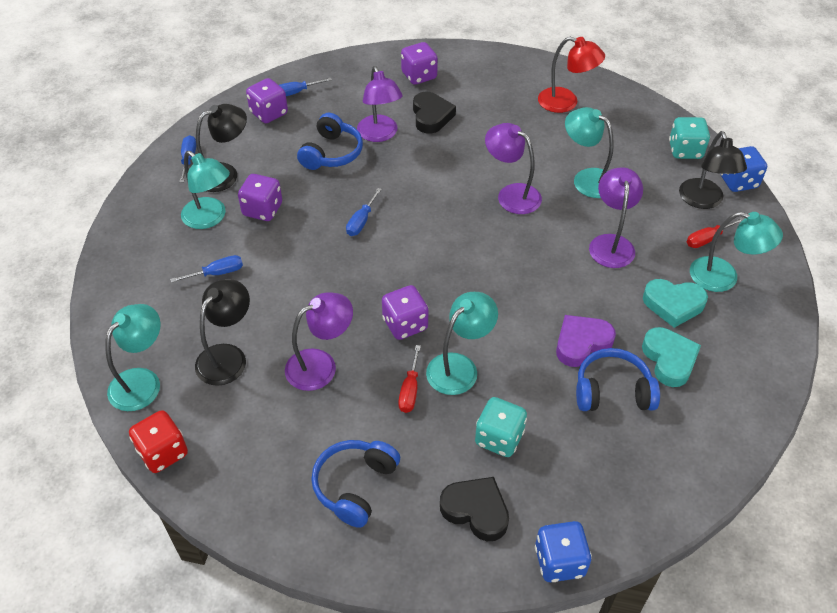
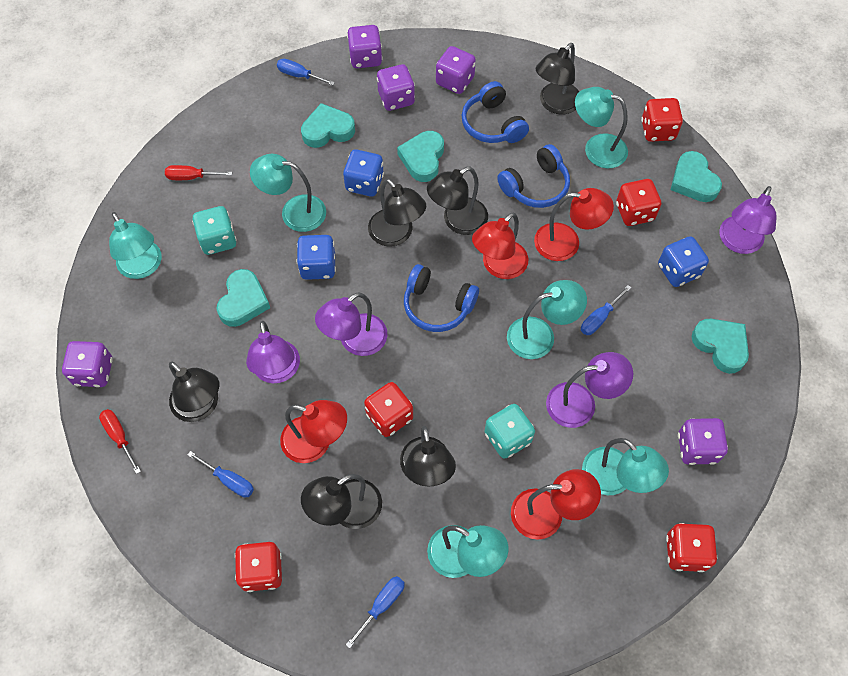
black heart: [413,92,456,134] [440,477,509,541] = 2 -> none = 0
black lamp: [195,279,250,386] [196,104,247,192] [679,131,747,209] = 3 -> [169,362,220,422] [301,474,382,529] [368,178,426,247] [400,426,456,486] [427,167,488,235] [536,43,579,114] = 6
blue dice: [535,521,592,582] [720,146,767,192] = 2 -> [297,235,336,280] [343,150,384,197] [658,236,709,287] = 3
purple dice: [238,174,282,221] [246,78,288,123] [382,285,428,340] [401,42,438,85] = 4 -> [62,341,113,387] [347,25,382,68] [377,64,415,111] [436,46,476,94] [678,418,728,465] = 5
purple heart: [556,315,616,367] = 1 -> none = 0
red dice: [129,410,188,473] = 1 -> [235,542,282,592] [364,382,413,437] [616,179,661,226] [641,98,683,142] [666,523,717,572] = 5
red lamp: [538,37,605,113] = 1 -> [280,400,347,463] [472,212,528,279] [511,469,601,540] [534,188,614,261] = 4
turquoise heart: [642,327,701,387] [643,279,708,328] = 2 -> [217,269,270,327] [301,103,355,148] [397,131,444,182] [670,151,722,202] [691,319,749,374] = 5
turquoise lamp: [105,304,161,411] [181,151,230,229] [426,292,498,395] [565,107,614,198] [690,212,783,292] = 5 -> [109,212,162,279] [250,154,326,232] [427,525,509,578] [507,280,587,359] [575,87,628,168] [582,438,669,495] = 6

